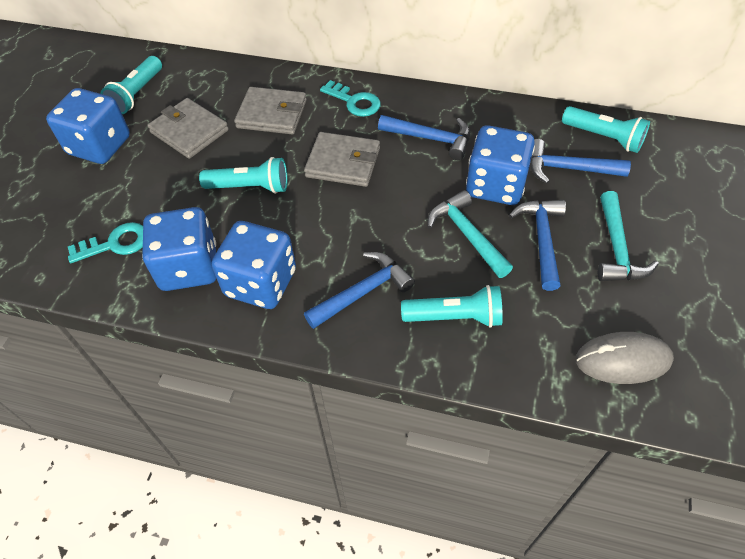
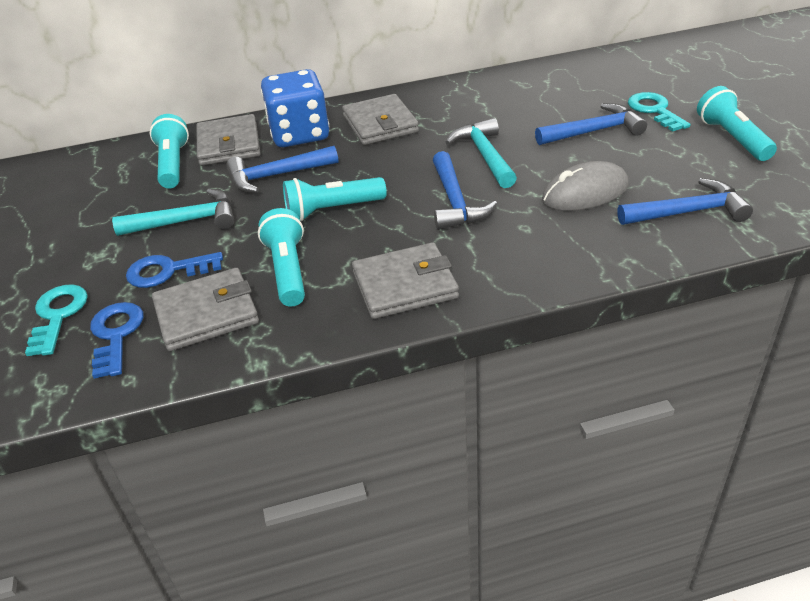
blue dice: [46,88,130,164] [142,207,216,291] [212,221,296,309] [466,125,535,205] = 4 -> [261,69,329,147] = 1
blue key: none = 0 -> [90,302,143,379] [126,252,223,288] = 2
grey wallet: [147,98,229,159] [234,87,307,134] [304,132,380,187] = 3 -> [152,268,259,351] [196,114,260,166] [342,94,419,145] [352,242,459,319] = 4

